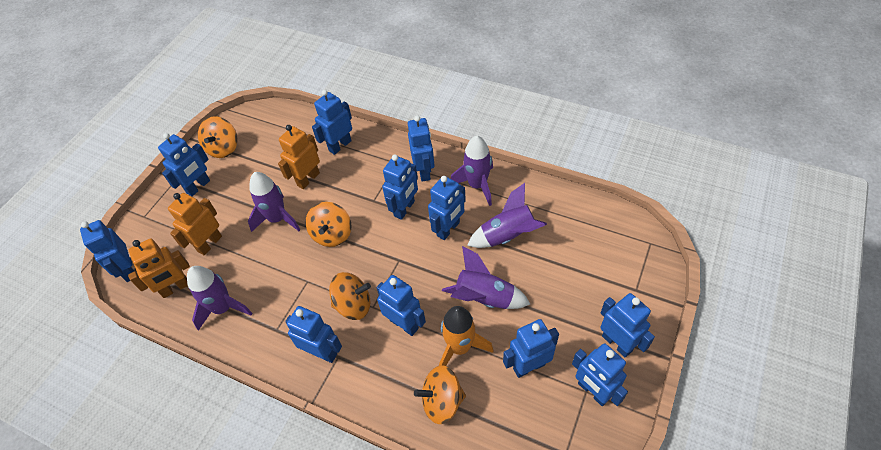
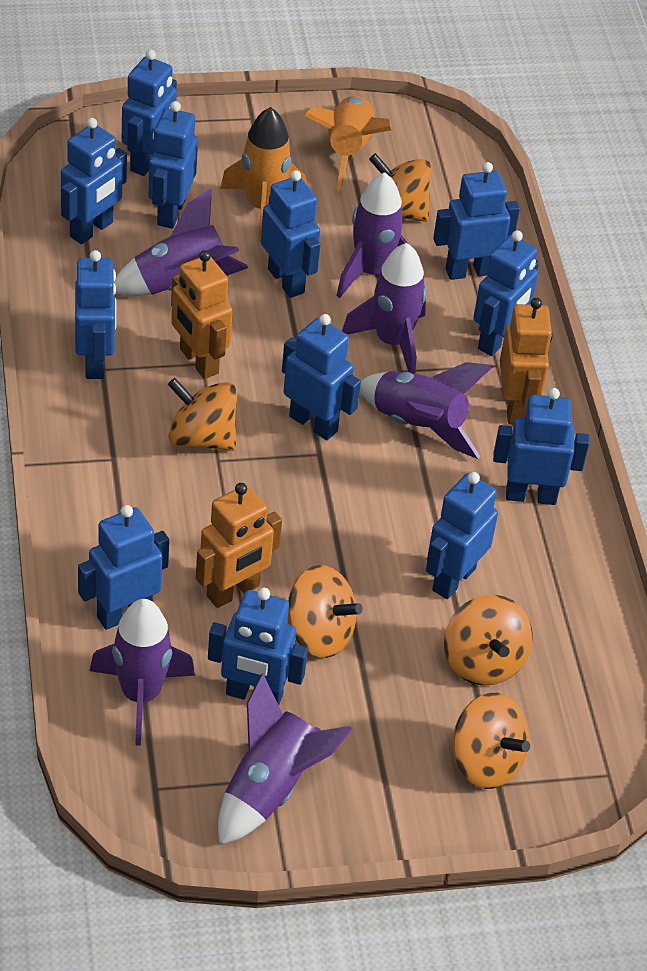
blue robot: [80,220,134,282] [158,133,210,197] [285,306,342,363] [312,90,352,155] [376,275,426,336] [382,155,418,220] [408,115,435,182] [428,176,466,240] [503,319,559,378] [572,343,628,406] [600,293,655,358] = 11 -> [61,118,127,244] [75,250,116,379] [78,505,169,630] [122,50,177,176] [148,101,198,229] [208,588,308,705] [261,170,320,298] [282,314,361,440] [426,472,498,599] [433,162,520,280] [473,230,539,356] [493,388,589,505] = 12
orange rocket: [439,306,493,366] = 1 -> [220,107,307,242] [304,96,392,191] = 2
orange spinning top: [198,116,238,158] [305,202,352,247] [329,272,371,320] [414,365,466,424] = 4 -> [168,378,237,451] [287,565,363,658] [369,153,431,222] [444,595,533,686] [453,693,530,789] = 5
purple rocket: [187,266,252,331] [248,172,300,232] [442,246,530,309] [451,136,493,206] [467,183,547,248] = 5 -> [90,599,195,746] [114,188,248,296] [218,674,353,845] [336,172,421,298] [342,243,427,374] [360,362,493,459] = 6

